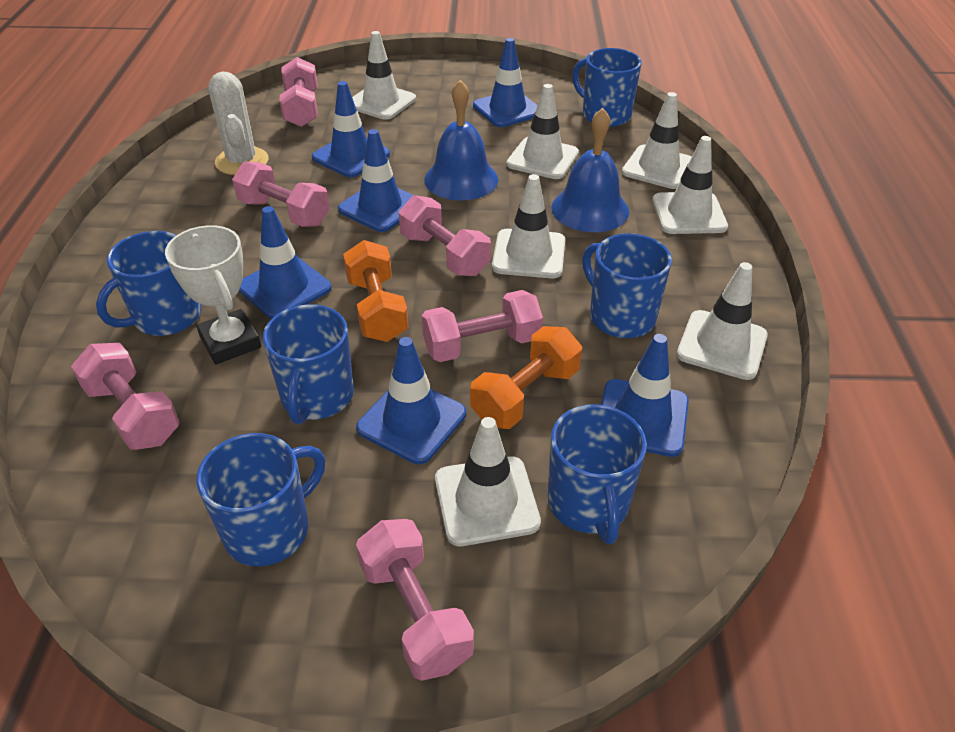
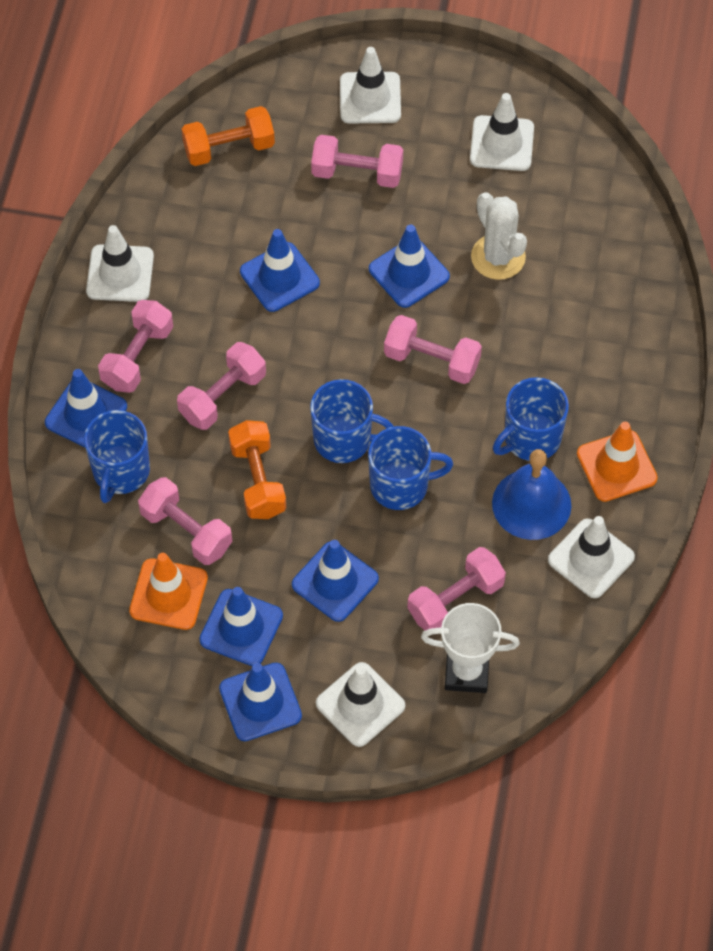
blue bell: [424,80,498,201] [551,108,629,232] = 2 -> [492,449,571,540] = 1
blue mug: [96,231,201,336] [196,433,325,567] [263,304,354,424] [548,404,647,544] [572,48,642,127] [582,233,672,338] = 6 -> [84,410,150,503] [310,379,394,463] [368,426,453,510] [493,377,569,461] = 4
orange traffic cone: none = 0 -> [129,553,208,630] [577,422,658,502] = 2
white traffic cone: [352,31,416,120] [435,417,541,546] [492,174,565,278] [506,84,579,179] [622,92,692,189] [652,136,728,234] [677,262,768,380] = 7 -> [86,225,154,302] [316,662,405,747] [340,47,401,124] [470,93,534,171] [548,516,635,598] = 5

